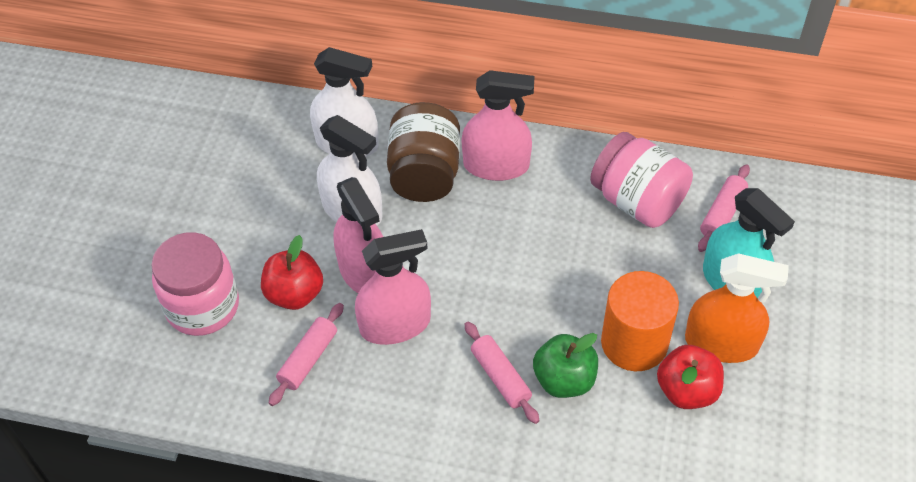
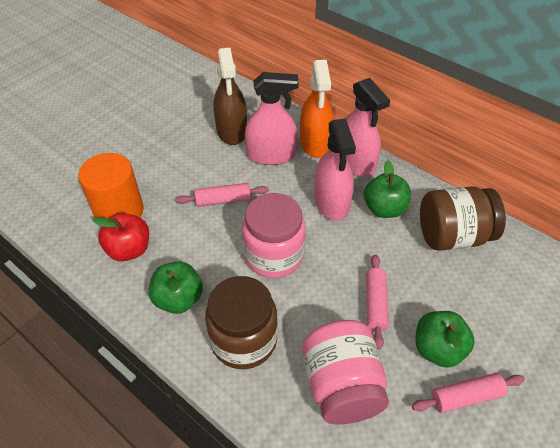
brown jar: [387,102,460,202] = 1 -> [205,276,278,369] [420,186,506,251] = 2
brown spray bottle: none = 0 -> [213,47,247,145] = 1
green apple: [533,333,598,398] = 1 -> [149,261,203,314] [364,160,411,218] [415,311,475,368] = 3
red apple: [261,235,323,310] [657,345,724,409] = 2 -> [93,213,149,261] = 1
turquoise spray bottle: [703,188,795,298] = 1 -> none = 0
white spray bottle: [310,47,379,157] [317,115,383,225] = 2 -> none = 0

